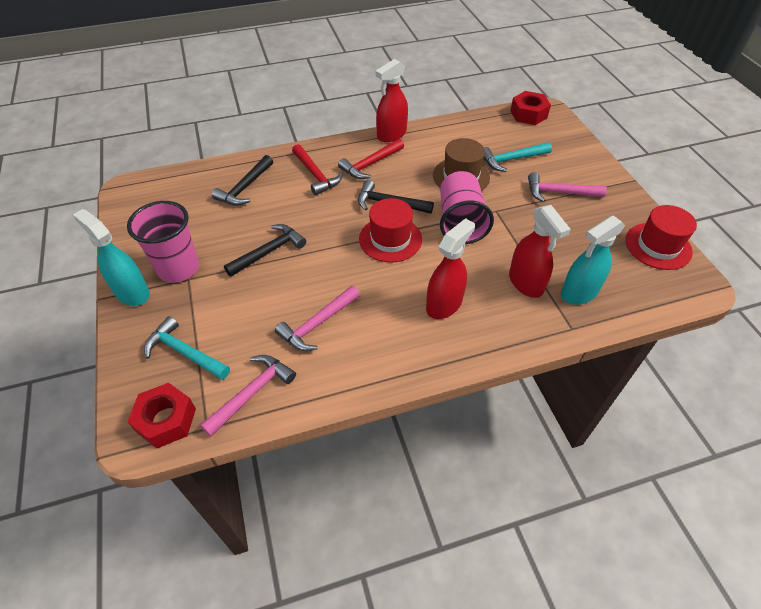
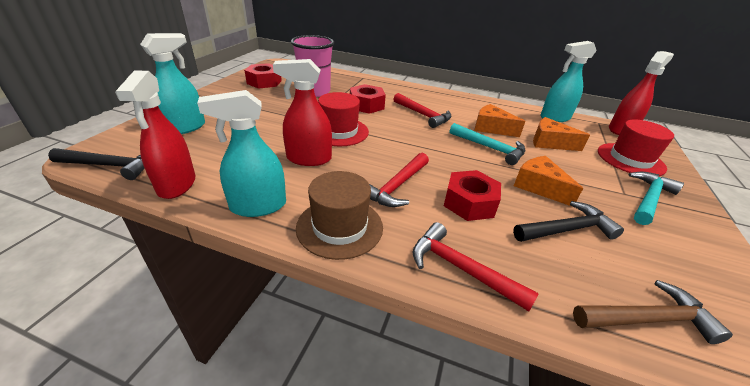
black hammer: [212,155,273,206] [224,224,306,277] [358,180,434,214] = 3 -> [48,148,144,180] [513,201,624,242] = 2
brown hammer: none = 0 -> [573,280,733,344] = 1
orange cheese: none = 0 -> [474,104,525,137] [514,156,583,207] [533,117,590,151] = 3
pink cup: [127,201,199,283] [440,171,494,244] = 2 -> [291,35,334,97] = 1
pink hammer: [200,355,296,437] [275,286,360,351] [528,172,607,202] = 3 -> none = 0
red hammer: [292,144,342,195] [338,139,404,179] = 2 -> [369,153,429,207] [394,93,452,128] [413,222,539,311] = 3
red nut: [128,383,196,448] [510,91,551,125] = 2 -> [244,63,282,89] [350,84,386,114] [444,170,501,221] = 3
turquoise spray bottle: [73,209,150,306] [561,215,625,305] = 2 -> [140,33,205,134] [197,90,286,217] [541,41,597,122] = 3

